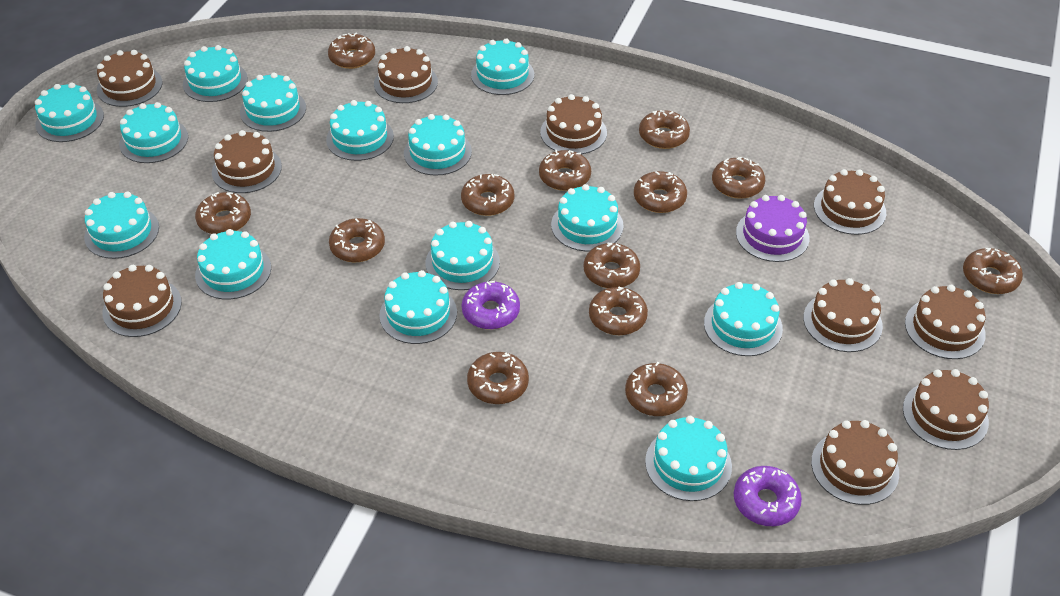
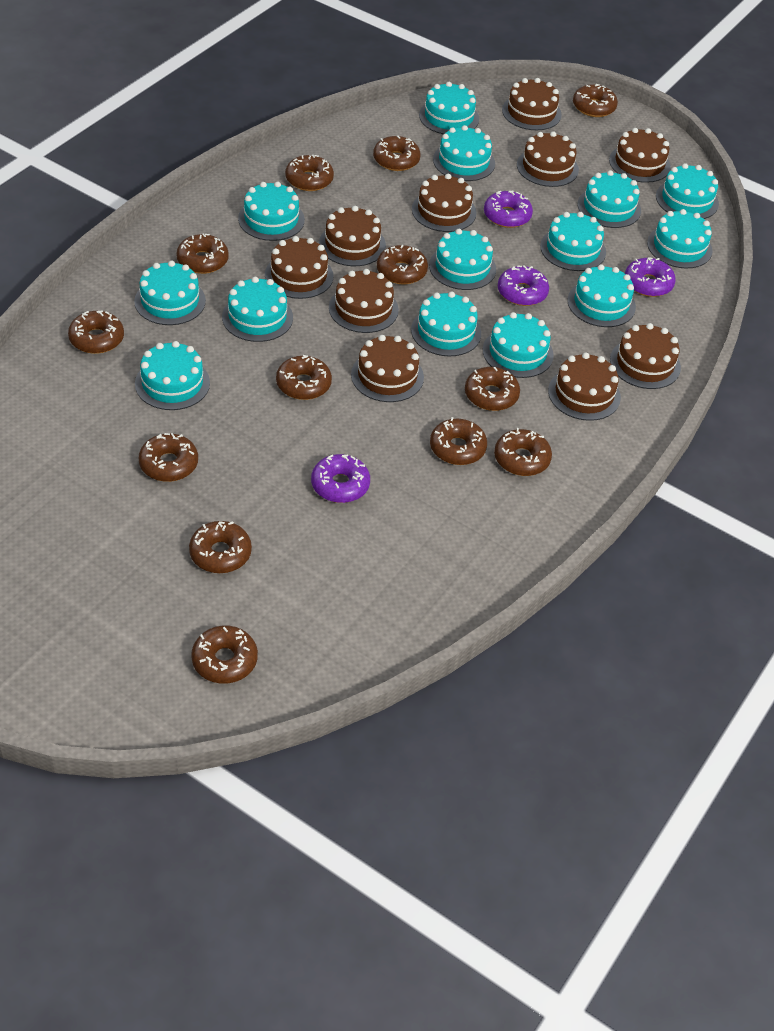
purple cake: [736,195,810,262] = 1 -> none = 0
purple donut: [462,281,520,329] [734,466,802,526] = 2 -> [311,454,370,503] [484,190,533,228] [498,265,549,306] [625,257,676,297] = 4

